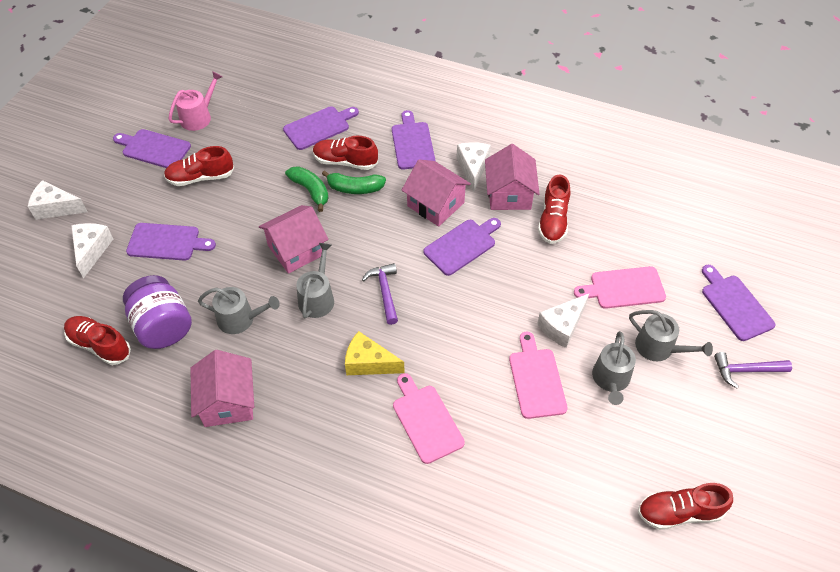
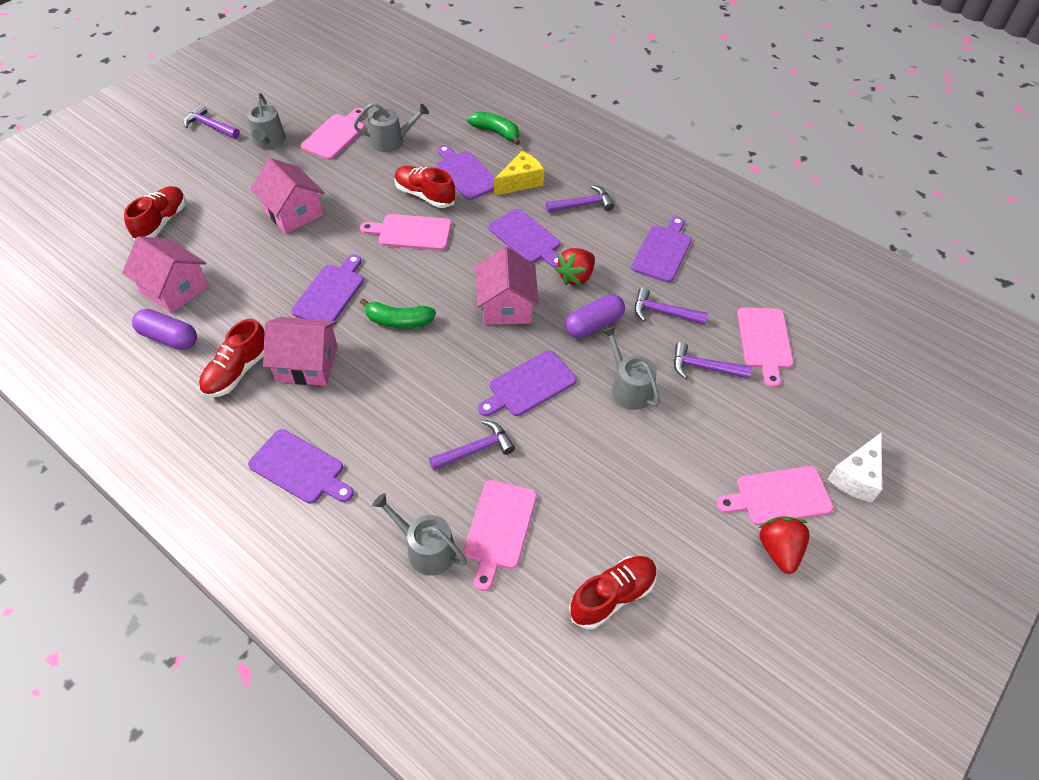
pink cutting board: [393,373,465,464] [509,332,568,419] [574,266,666,309] = 3 -> [301,108,365,160] [360,214,451,250] [464,480,537,591] [717,466,834,525] [737,307,793,388] = 5
pink watering can: [168,71,222,131] = 1 -> none = 0
purple capsule: none = 0 -> [132,309,197,350] [565,294,625,338] = 2
purple hammer: [362,263,398,325] [714,352,792,388] = 2 -> [184,104,240,139] [429,420,515,471] [546,185,614,213] [635,287,708,325] [674,342,752,379] = 5
purple jar: [123,275,192,349] = 1 -> none = 0
red shoe: [64,316,131,365] [164,146,234,186] [313,136,378,170] [538,175,570,244] [638,483,733,530] = 5 -> [124,186,186,240] [199,319,265,398] [395,166,456,208] [569,556,657,629] = 4
red strawberry: none = 0 -> [555,248,595,286] [759,516,810,574] = 2
white cheese: [28,180,87,220] [71,223,113,279] [456,142,491,192] [537,294,589,348] = 4 -> [827,432,882,503] = 1

